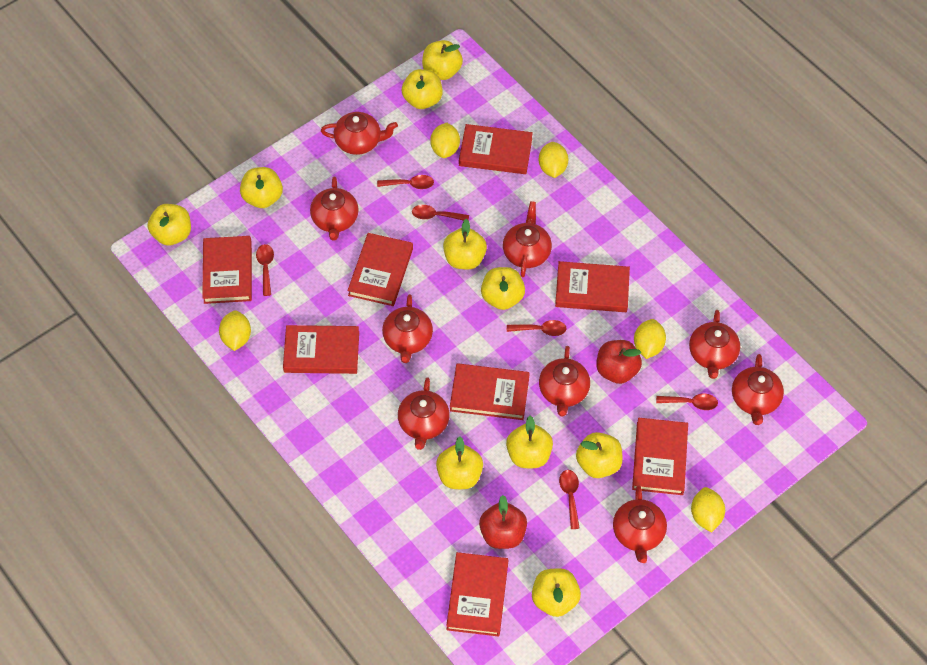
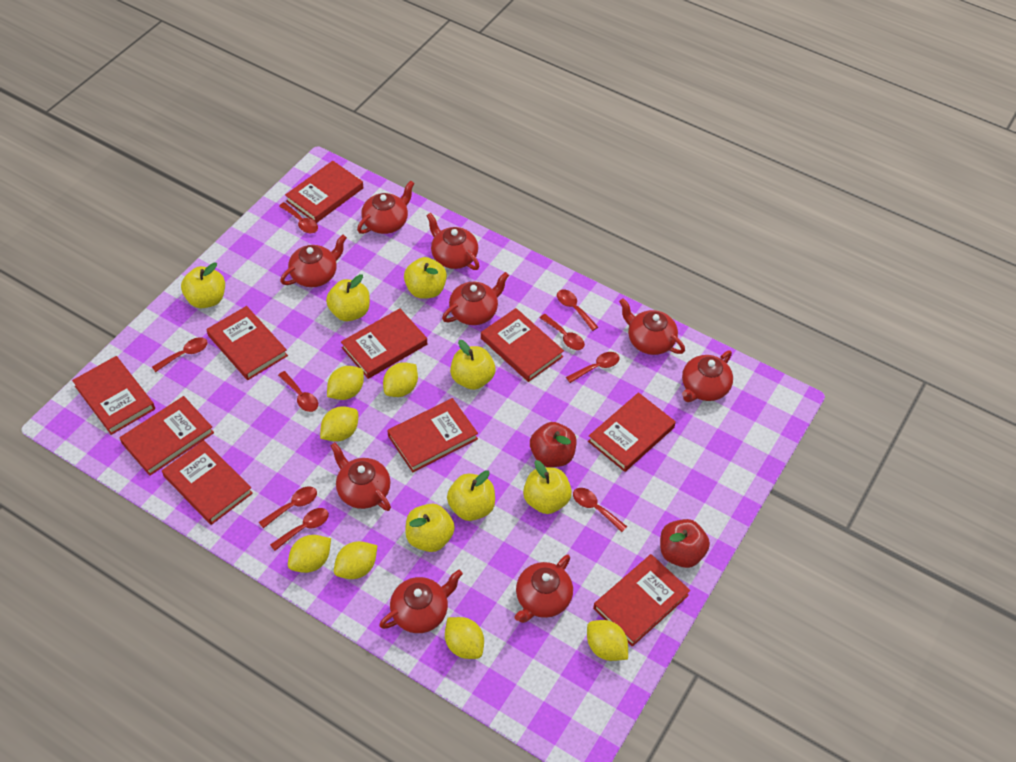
red book: [202,236,252,304] [283,325,359,374] [348,233,413,306] [446,552,508,637] [450,363,530,420] [459,124,533,174] [555,261,630,312] [632,418,688,495] = 8 -> [72,356,155,435] [119,396,214,476] [162,440,253,525] [207,306,288,380] [285,161,363,223] [341,308,427,379] [387,398,478,473] [481,308,564,382] [588,392,676,472] [593,554,690,647] = 10
red spoon: [256,244,274,296] [377,175,434,189] [412,205,469,221] [507,320,567,336] [559,470,579,529] [656,394,718,410] = 6 -> [152,337,208,372] [259,487,317,528] [270,508,329,551] [278,371,318,412] [279,202,318,233] [540,314,585,350] [557,290,598,331] [566,352,620,383] [573,488,627,532] = 9
yellow apple: [147,204,191,246] [240,167,283,208] [402,69,443,109] [422,40,463,80] [436,436,483,489] [443,219,487,269] [481,267,525,310] [506,416,553,468] [532,568,581,617] [576,432,623,478] = 10 -> [181,262,225,308] [326,274,370,321] [404,257,447,299] [405,504,455,552] [447,470,495,521] [450,340,495,390] [523,460,572,514] = 7
yellow lemon: [219,310,251,351] [430,123,460,158] [539,142,568,178] [634,319,666,359] [691,487,725,533] = 5 -> [288,535,331,573] [320,406,358,442] [327,366,364,400] [334,541,377,579] [383,362,418,397] [445,617,484,659] [587,620,628,661] = 7

